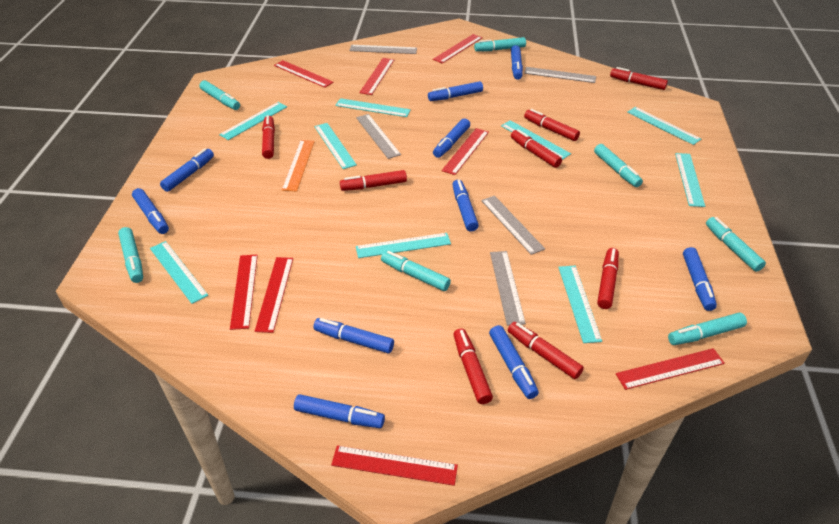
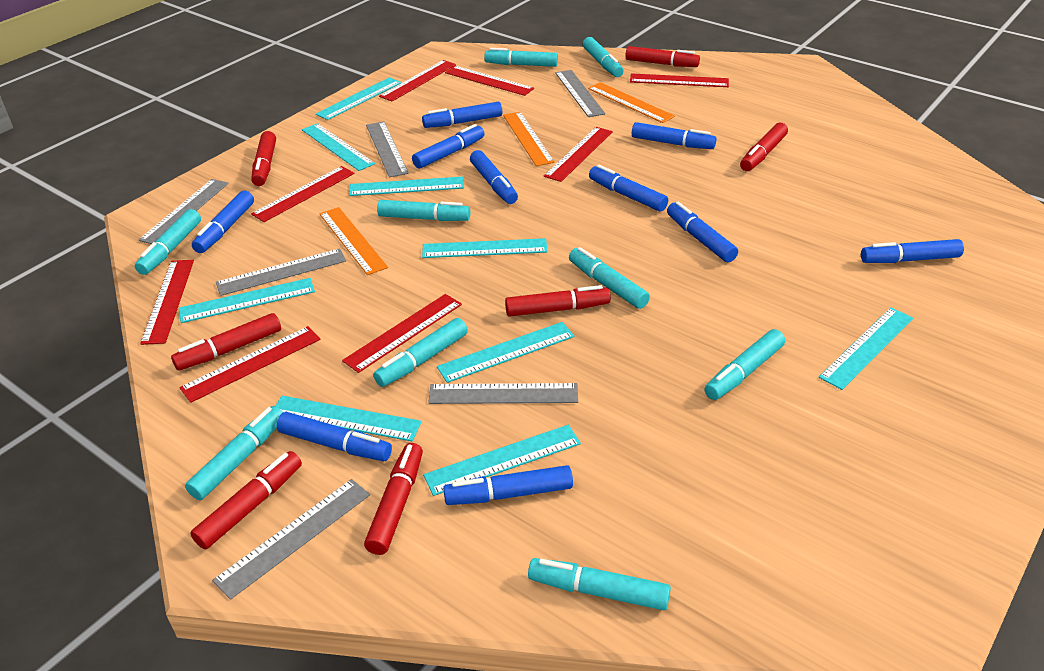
grey ruler: [349,45,417,54] [356,114,401,159] [481,196,545,255] [490,251,526,326] [524,67,596,83] = 5 -> [139,179,229,244] [212,479,370,600] [216,248,346,296] [366,122,409,177] [428,383,578,404] [555,70,605,117] = 6
orange ruler: [282,140,315,191] = 1 -> [319,207,388,275] [503,112,555,166] [588,82,675,123] = 3
red marker: [262,115,275,159] [340,170,407,191] [453,328,493,404] [508,322,584,379] [511,129,562,168] [524,109,580,141] [597,248,619,309] [610,67,668,90] = 8 -> [171,313,281,371] [190,451,302,549] [251,131,276,186] [364,443,423,555] [505,285,611,317] [625,46,700,67] [740,123,788,171] = 7
turquoise marker: [118,227,143,283] [199,80,240,110] [381,251,451,291] [474,37,526,52] [594,144,643,187] [668,312,747,345] [706,217,766,272] = 7 -> [135,209,201,275] [185,406,283,500] [373,318,468,387] [377,200,470,221] [484,48,558,67] [528,558,671,610] [569,247,650,309] [583,37,624,77] [704,329,785,400] = 9

